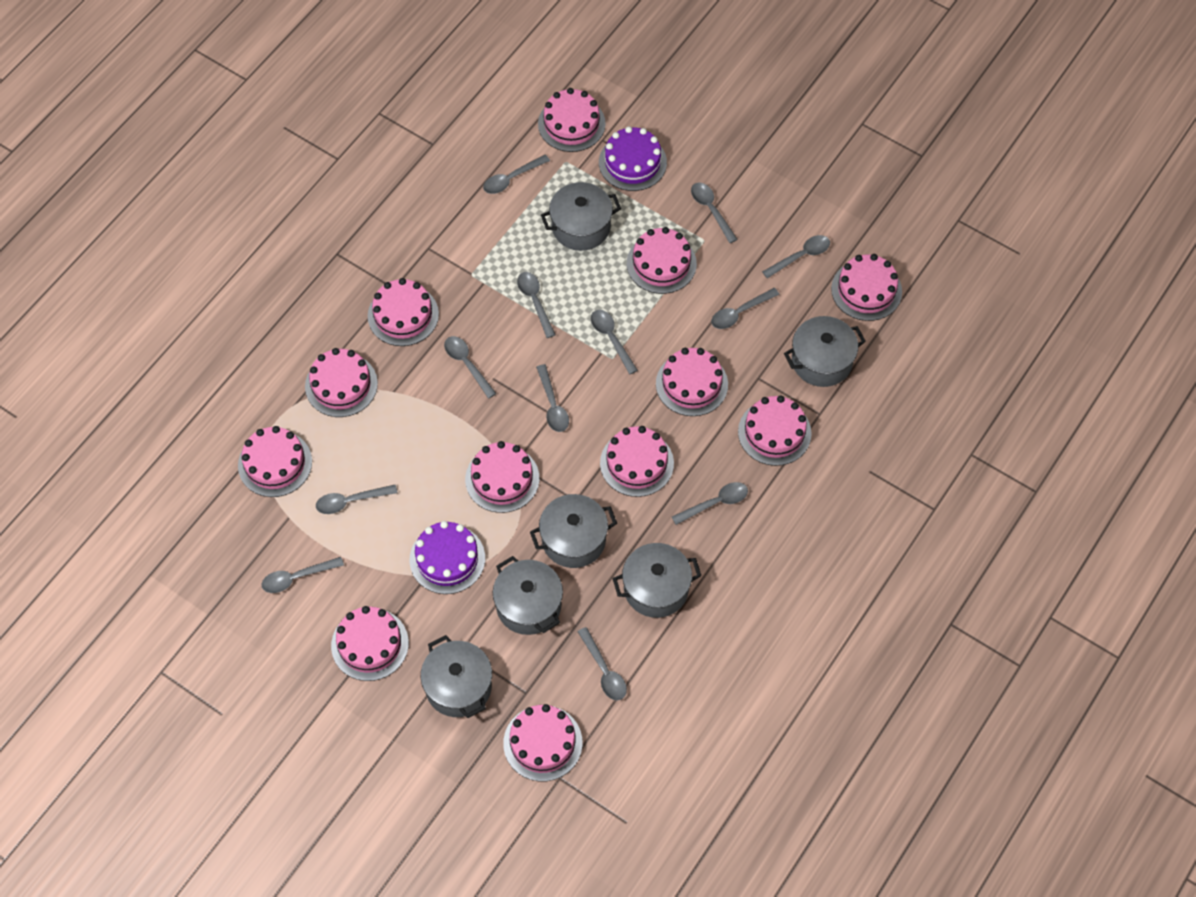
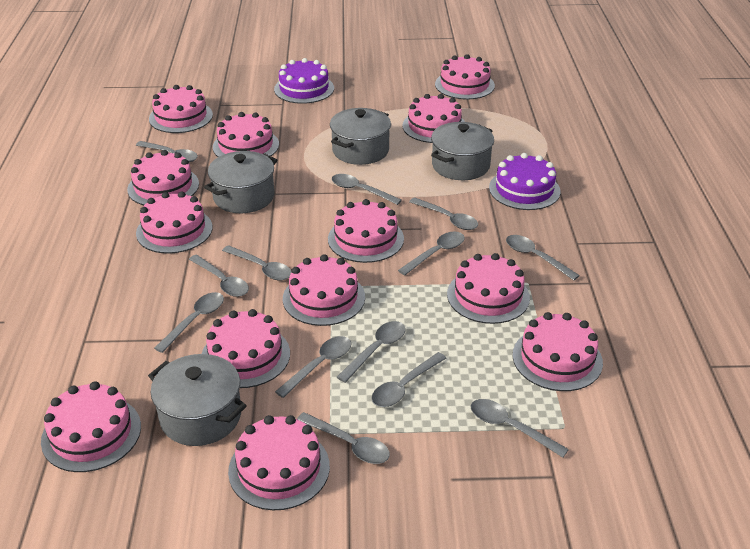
grey pot: [421,635,492,718] [493,556,563,635] [530,494,617,568] [541,182,621,251] [613,543,701,618] [784,316,866,387] = 6 -> [148,354,247,446] [204,151,277,213] [330,108,391,165] [431,122,494,180] = 4
grey spoon: [262,557,344,593] [316,485,398,514] [444,336,496,399] [483,155,550,194] [517,272,555,338] [536,364,569,432] [578,627,627,700] [591,310,638,374] [672,482,748,525] [691,183,738,243] [711,288,779,329] [762,235,830,279] = 12 -> [136,141,198,162] [154,292,224,353] [189,254,249,297] [222,245,291,280] [275,336,352,398] [297,412,390,464] [332,174,402,205] [337,321,406,383] [371,352,446,407] [398,231,465,275] [409,197,478,230] [471,399,569,458] [506,235,580,281] = 13
pink cake: [238,426,312,497] [305,348,378,417] [331,606,409,681] [368,278,439,346] [465,441,539,513] [503,704,582,781] [538,88,606,152] [600,426,674,497] [627,227,697,294] [656,348,728,416] [738,395,812,466] [831,254,902,321] = 12 -> [41,381,141,472] [127,150,199,205] [136,191,212,254] [149,85,213,133] [201,309,290,388] [213,112,279,157] [228,415,330,510] [283,254,365,326] [328,199,404,263] [402,94,465,143] [435,54,495,100] [447,253,530,324] [513,312,603,391] = 13

